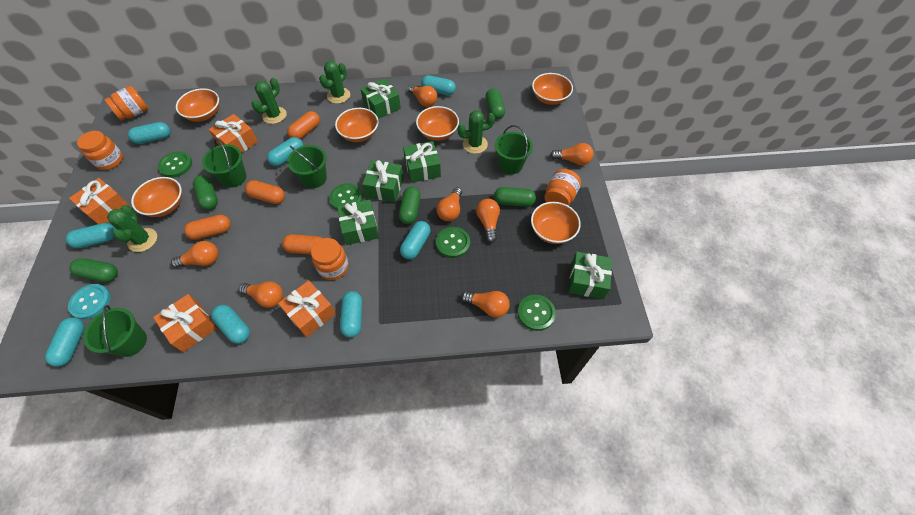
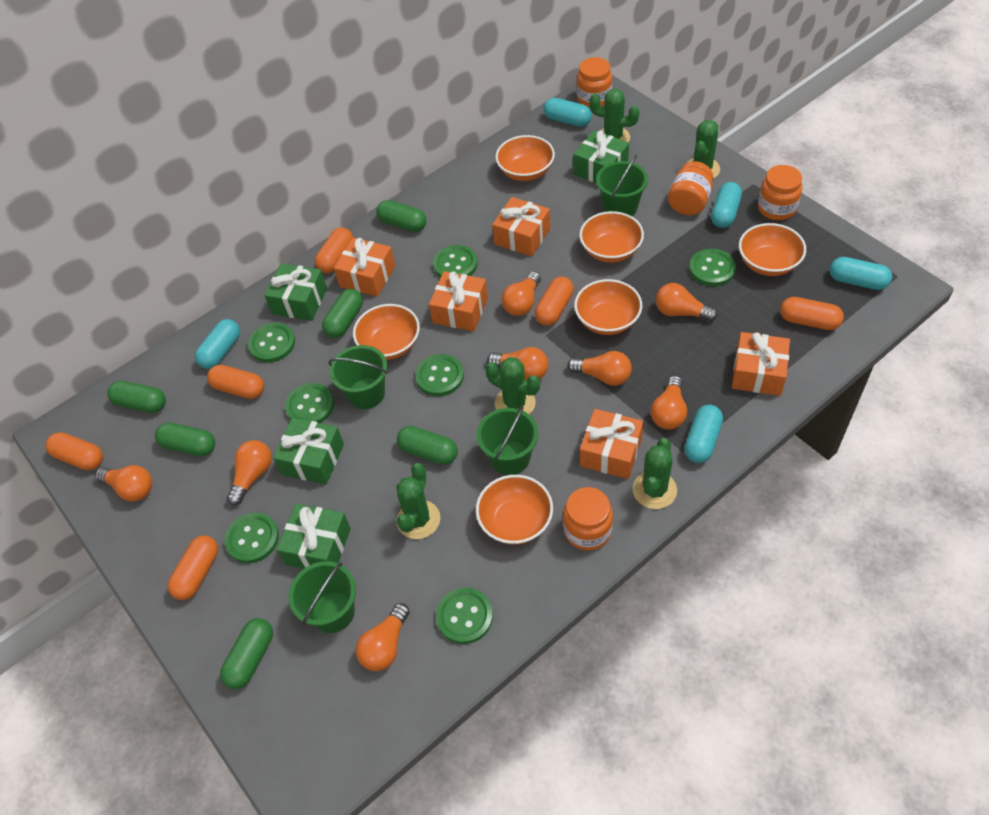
green button: [158,151,192,178] [330,183,363,210] [436,227,470,258] [518,295,556,331] = 4 -> [225,513,279,563] [248,323,295,363] [285,383,334,423] [415,354,464,396] [433,245,478,278] [436,588,493,644] [689,249,736,286] = 7
green cactus: [107,205,157,252] [252,78,287,124] [319,61,350,104] [457,110,495,154] = 4 -> [397,463,440,539] [485,357,540,414] [590,89,639,142] [632,438,677,509] [687,120,720,179] = 5
green capsule: [69,258,118,282] [193,175,218,210] [399,187,421,224] [485,88,505,119] [494,187,536,207] = 5 -> [107,381,166,413] [155,422,215,456] [220,618,273,689] [322,289,363,338] [376,200,426,232] [397,426,458,465] = 6
green gift: [337,200,379,245] [361,78,401,119] [362,160,404,202] [403,141,441,183] [569,252,612,299] = 5 -> [264,263,327,321] [273,418,344,484] [277,504,351,569] [573,130,629,183] = 4
orange capsule: [184,215,231,240] [245,180,285,204] [282,234,323,255] [287,111,320,139] = 4 -> [46,432,103,470] [168,535,218,600] [207,365,264,399] [315,227,353,273] [535,277,574,326] [780,297,844,330] = 6
orange gift: [69,178,130,224] [153,294,217,352] [209,114,258,153] [278,280,336,337] = 4 -> [334,238,395,297] [429,271,488,331] [492,197,550,257] [580,409,644,479] [732,332,790,396] = 5
orange light bulb: [171,241,219,268] [239,281,283,308] [408,84,438,107] [437,187,462,221] [461,291,510,318] [476,199,500,243] [550,143,594,165] = 7 -> [95,465,152,501] [227,440,272,506] [356,603,410,671] [487,347,548,381] [502,271,541,316] [567,351,632,386] [651,376,687,430] [656,283,718,322] = 8
turquoise button: [68,284,111,319] = 1 -> none = 0
turquoise capsule: [45,317,85,367] [66,223,115,248] [128,122,170,144] [211,305,250,344] [267,137,303,167] [340,291,362,338] [400,221,430,259] [421,75,456,95] = 8 -> [195,319,240,369] [544,98,592,127] [684,405,723,463] [711,182,742,228] [830,257,892,290] = 5

